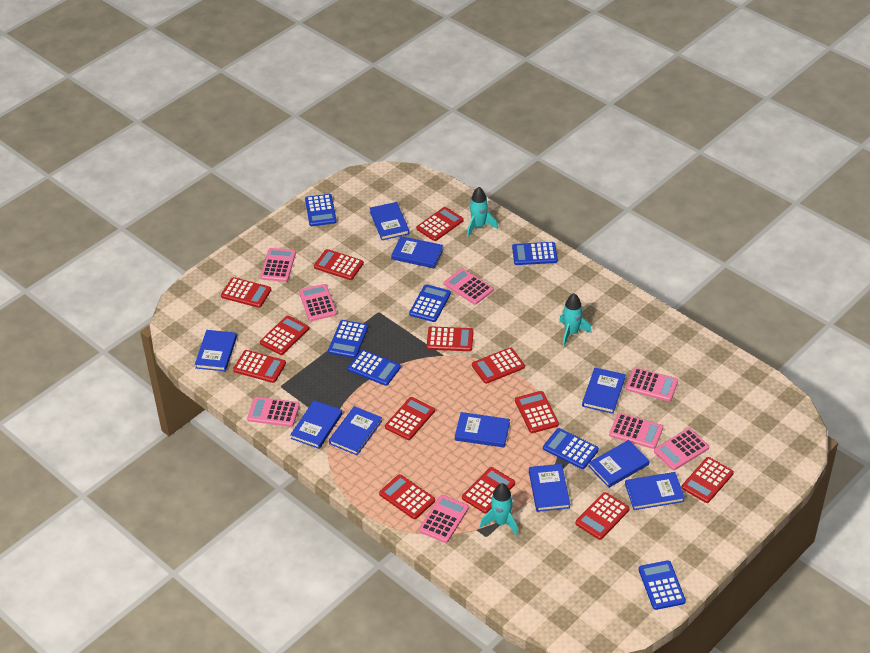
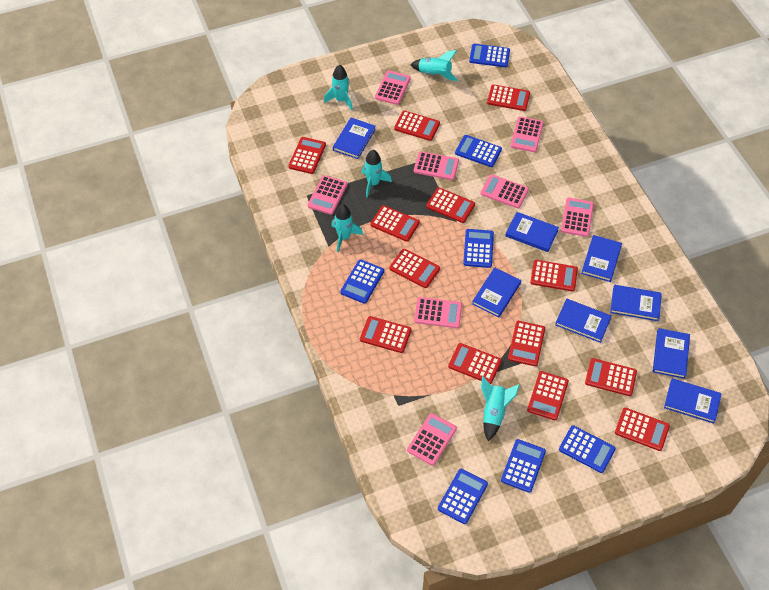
blue book: [195,330,237,371] [290,400,342,449] [329,406,382,455] [370,202,410,240] [391,236,443,268] [455,412,510,448] [529,464,570,512] [582,368,625,414] [588,440,650,488] [625,472,685,510] = 10 -> [333,118,376,159] [472,267,521,317] [506,212,559,252] [555,299,612,343] [581,235,622,282] [610,285,662,321] [653,328,690,379] [664,378,722,424] = 8
turquoise rocket: [467,187,498,237] [480,483,518,535] [559,293,592,347] = 3 -> [324,65,353,111] [331,204,363,253] [362,150,392,197] [410,50,458,81] [481,376,520,441] = 5

